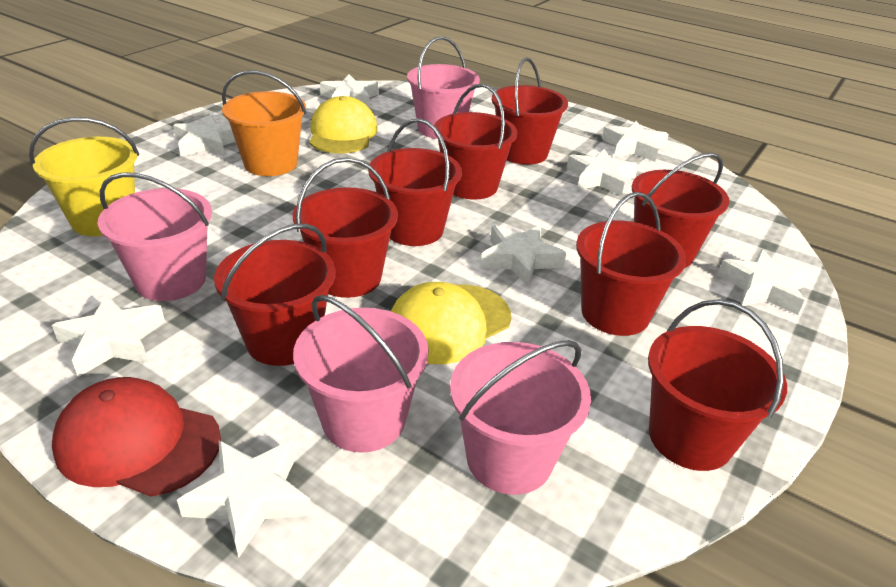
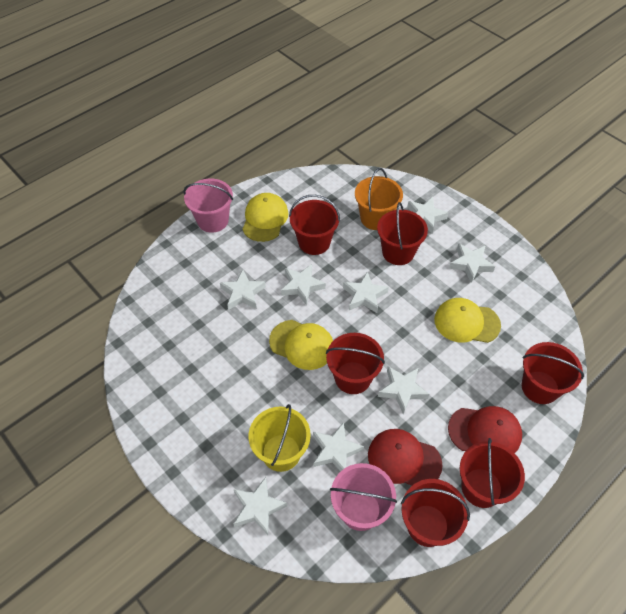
pink bucket: [98,172,212,301] [293,295,429,453] [407,36,480,139] [450,340,591,495] = 4 -> [183,178,233,233] [330,463,397,531] = 2
red bucket: [214,224,336,366] [293,157,398,298] [368,119,462,246] [434,84,518,200] [492,57,568,165] [576,192,687,336] [632,153,729,268] [648,299,787,471] = 8 -> [289,195,340,255] [326,333,385,394] [377,202,428,265] [401,479,470,547] [460,438,525,508] [522,342,584,404] = 6
red cap: [52,377,221,497] = 1 -> [368,429,443,486] [448,406,522,453] = 2
yellow cap: [309,96,378,154] [391,282,511,364] = 2 -> [242,193,288,242] [269,320,333,370] [434,298,501,343] = 3

